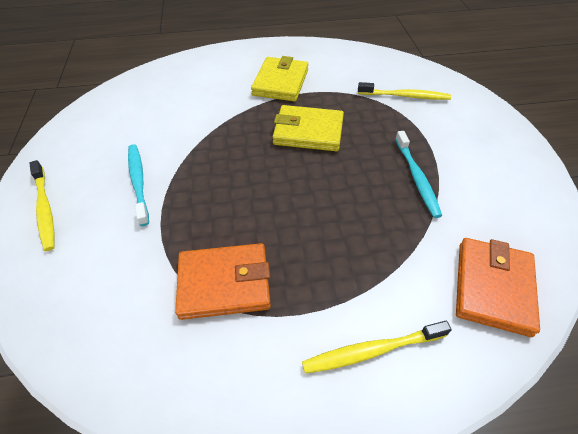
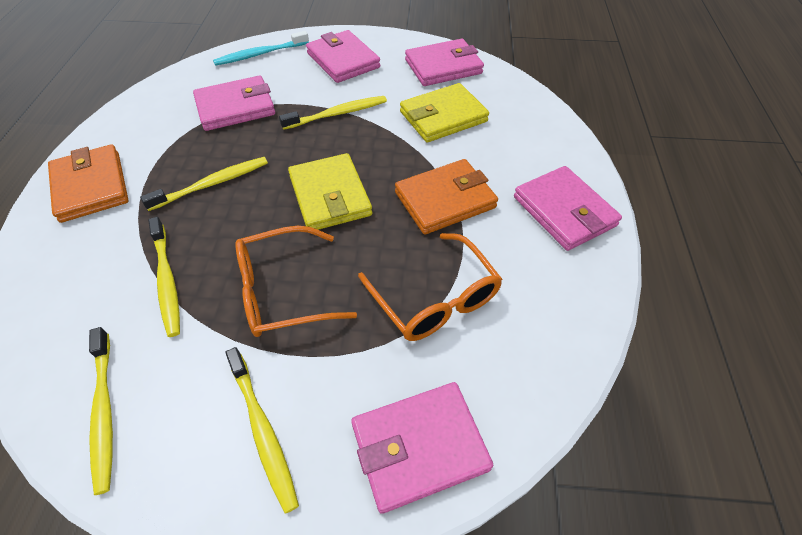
orange glasses: none = 0 -> [236,226,357,337] [358,233,503,341] = 2
pink wallet: none = 0 -> [193,76,275,131] [306,30,380,83] [351,382,493,514] [405,39,484,86] [514,166,622,251] = 5
turquoise toothbrush: [128,144,149,226] [395,131,442,218] = 2 -> [213,31,309,66] = 1
yellow toothbrush: [30,160,55,251] [302,321,452,374] [358,82,451,100] = 3 -> [89,327,113,495] [140,157,268,211] [148,217,180,337] [225,347,299,514] [279,96,387,130] = 5

